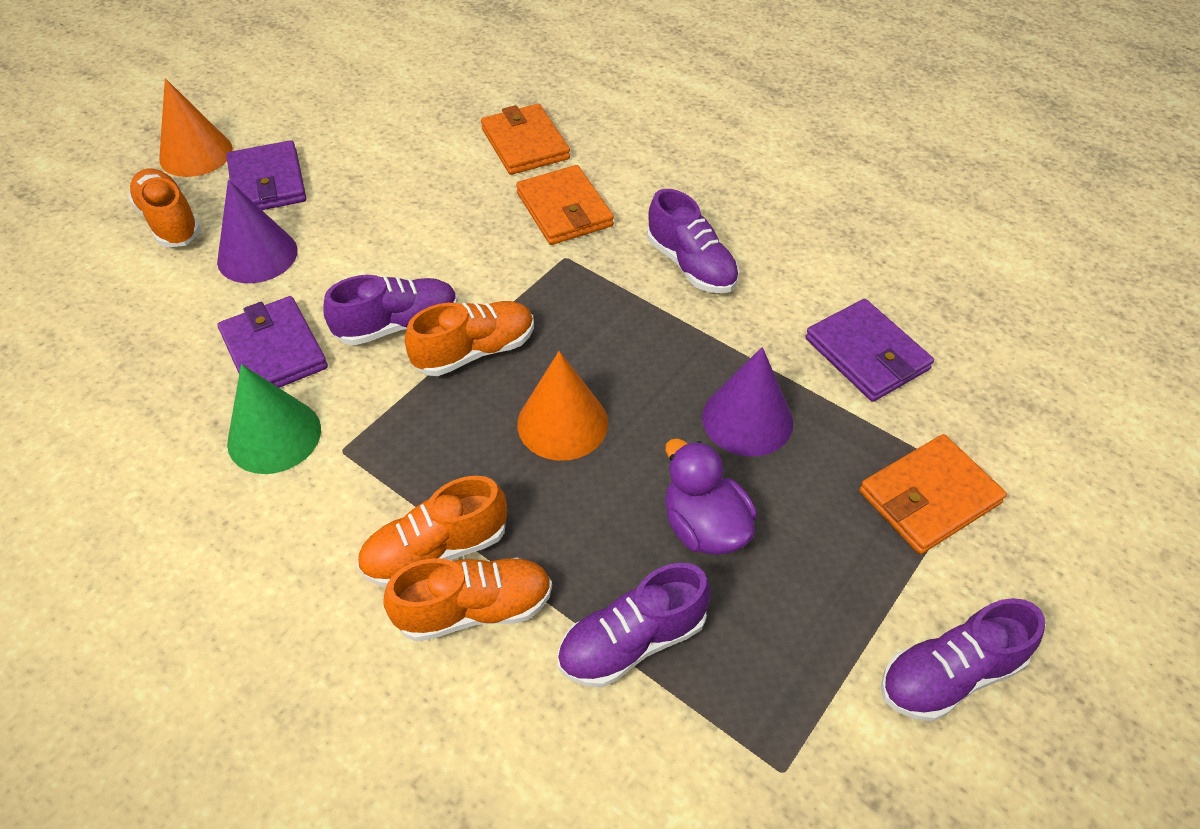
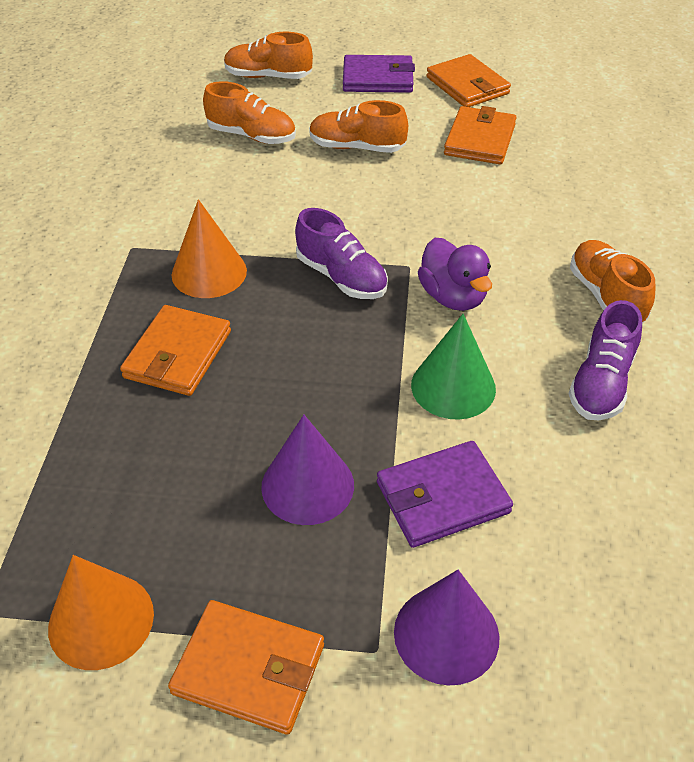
orange wallet: [481,104,570,175] [516,165,614,245] [859,434,1007,554] = 3 -> [120,305,231,396] [168,600,324,735] [426,54,511,107] [444,106,517,164] = 4
purple shoe: [323,275,458,345] [557,563,711,688] [647,189,739,294] [881,598,1045,722] = 4 -> [295,208,388,299] [569,300,642,420] = 2
purple wallet: [217,296,328,388] [226,140,306,210] [805,299,934,402] = 3 -> [343,55,415,93] [377,441,513,548] = 2

